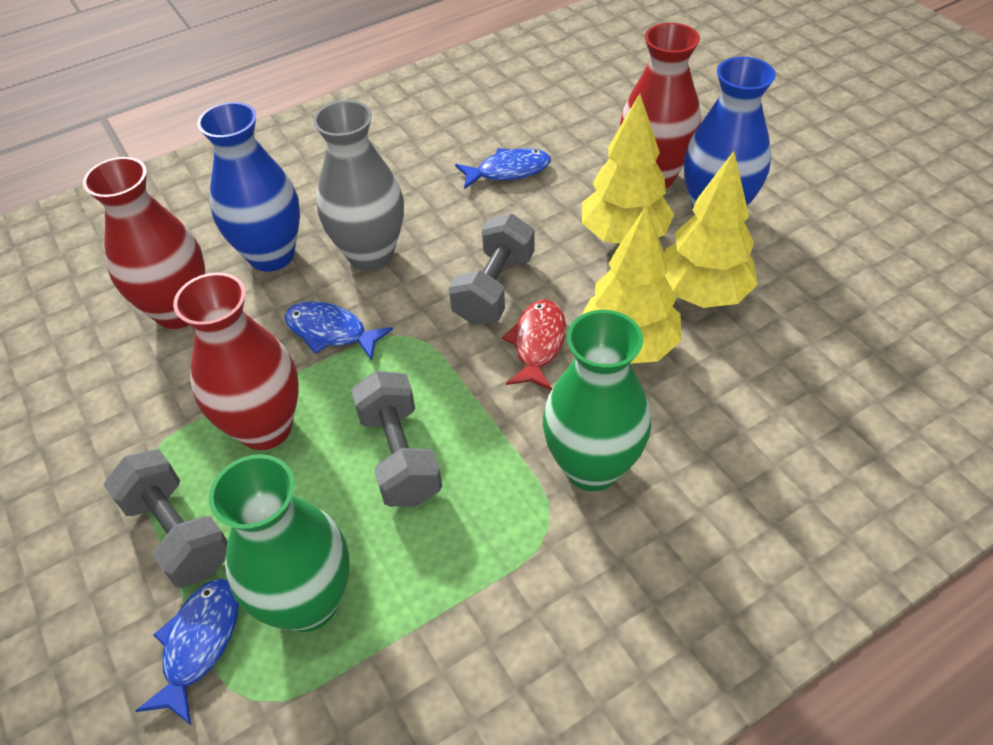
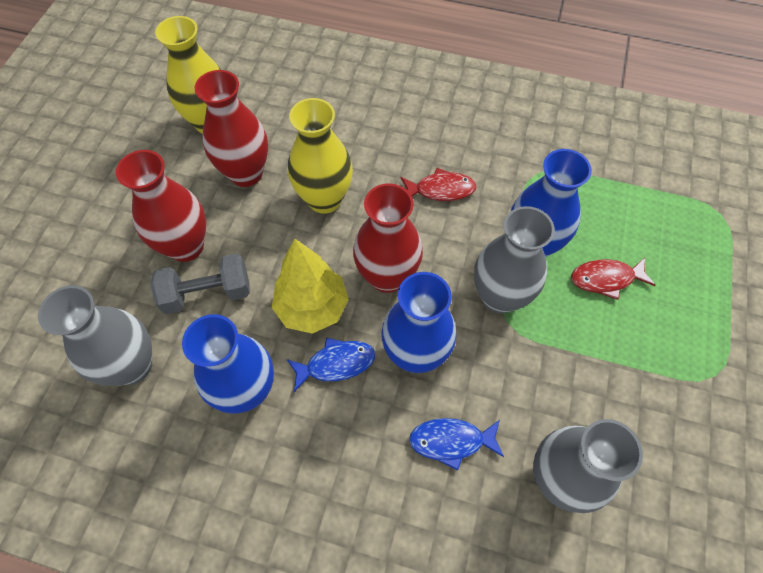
blue fish: [135,579,239,725] [284,301,393,361] [455,148,551,189] = 3 -> [287,338,375,392] [409,418,504,471] = 2
blue vase: [197,102,300,272] [684,57,776,215] = 2 -> [182,314,274,414] [381,272,456,373] [511,149,592,257] = 3
green vase: [209,454,350,632] [543,310,651,491] = 2 -> none = 0
grey dumbbell: [103,449,228,588] [351,371,442,507] [449,214,534,325] = 3 -> [150,253,250,314] = 1
grey vase: [313,100,404,271] = 1 -> [38,285,152,386] [474,206,555,314] [533,419,643,513] = 3
red fish: [502,299,566,390] = 1 -> [400,168,477,201] [571,258,656,300] = 2
yellow tree: [582,93,674,244] [582,206,681,364] [664,151,758,308] = 3 -> [272,239,349,334] = 1
yellow vase: none = 0 -> [155,16,221,134] [288,98,353,214] = 2

